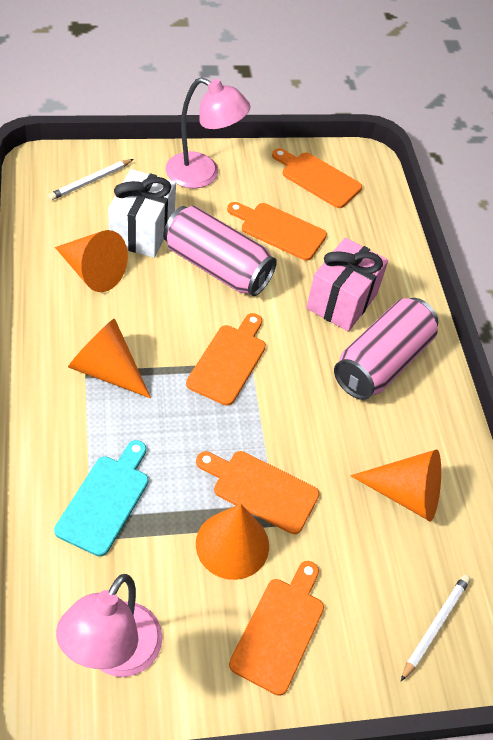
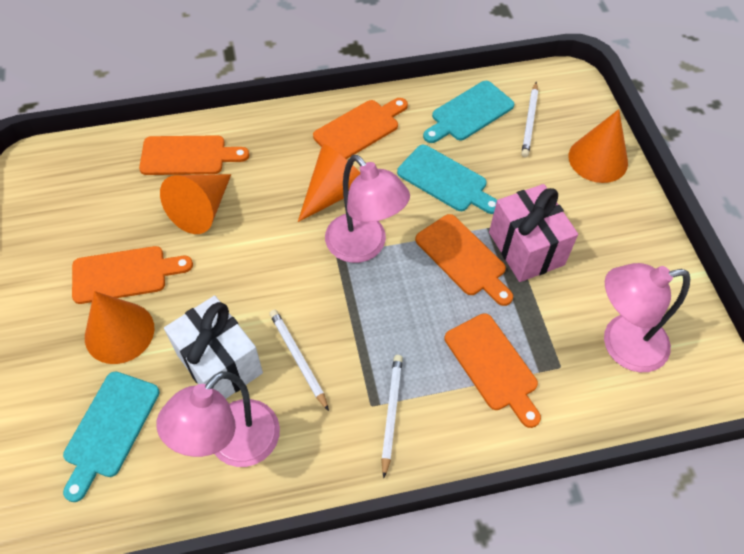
pink can: [163,206,277,296] [334,298,438,400] = 2 -> none = 0
pink lamp: [56,574,162,677] [166,77,250,188] = 2 -> [156,371,280,467] [325,155,410,263] [604,263,690,372] = 3
turquoise cutting board: [54,440,148,557] = 1 -> [63,371,160,502] [397,145,497,214] [423,81,514,143] = 3
white pencil: [48,159,133,200] [401,575,470,681] = 2 -> [269,309,329,411] [381,355,403,478] [521,82,538,157] = 3

